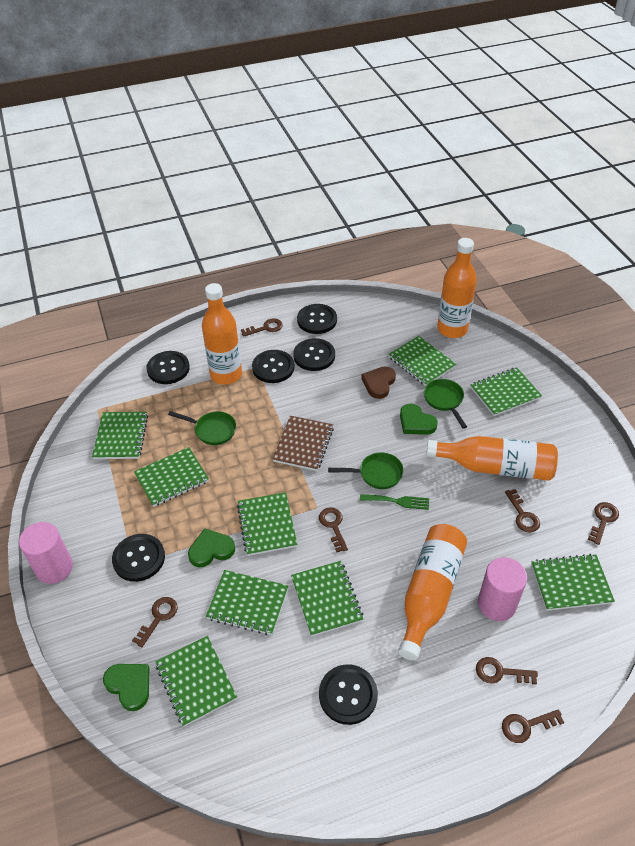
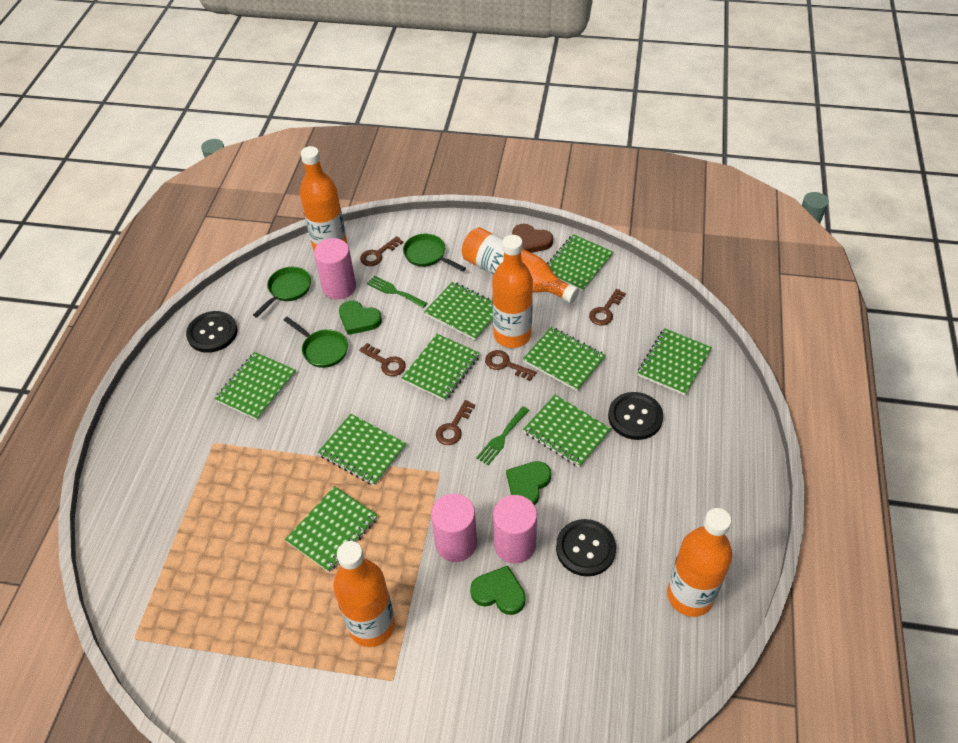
black button: [112,534,165,582] [147,351,190,384] [252,350,295,383] [293,338,335,371] [297,304,337,334] [319,664,378,725] = 6 -> [186,311,237,353] [556,519,616,577] [608,392,663,440] = 3
brown key: [132,597,178,648] [241,318,283,337] [319,507,348,552] [476,657,538,684] [502,709,564,743] [505,489,540,532] [588,502,619,545] = 7 -> [359,343,406,376] [360,236,403,266] [436,400,475,445] [485,350,536,381] [589,289,626,325] = 5
brown notebook: [273,416,334,471] = 1 -> none = 0
green fork: [360,494,429,510] = 1 -> [367,276,427,308] [476,406,530,465] = 2
orange bottle: [202,283,242,385] [398,524,467,661] [426,436,558,481] [437,238,477,338] = 4 -> [300,146,347,251] [333,541,395,647] [462,227,579,304] [492,235,533,348] [667,508,732,617] = 5
pink cylinder: [19,522,73,584] [478,557,527,621] = 2 -> [314,238,356,299] [431,494,477,562] [493,495,537,564] = 3

